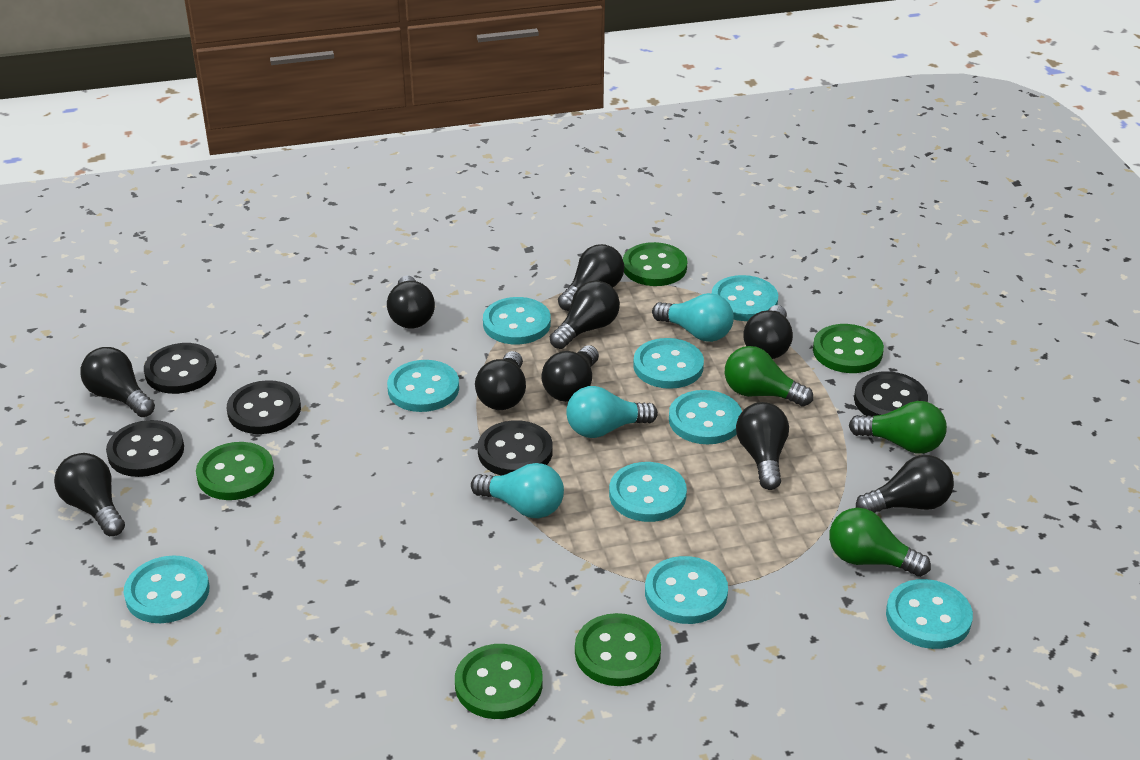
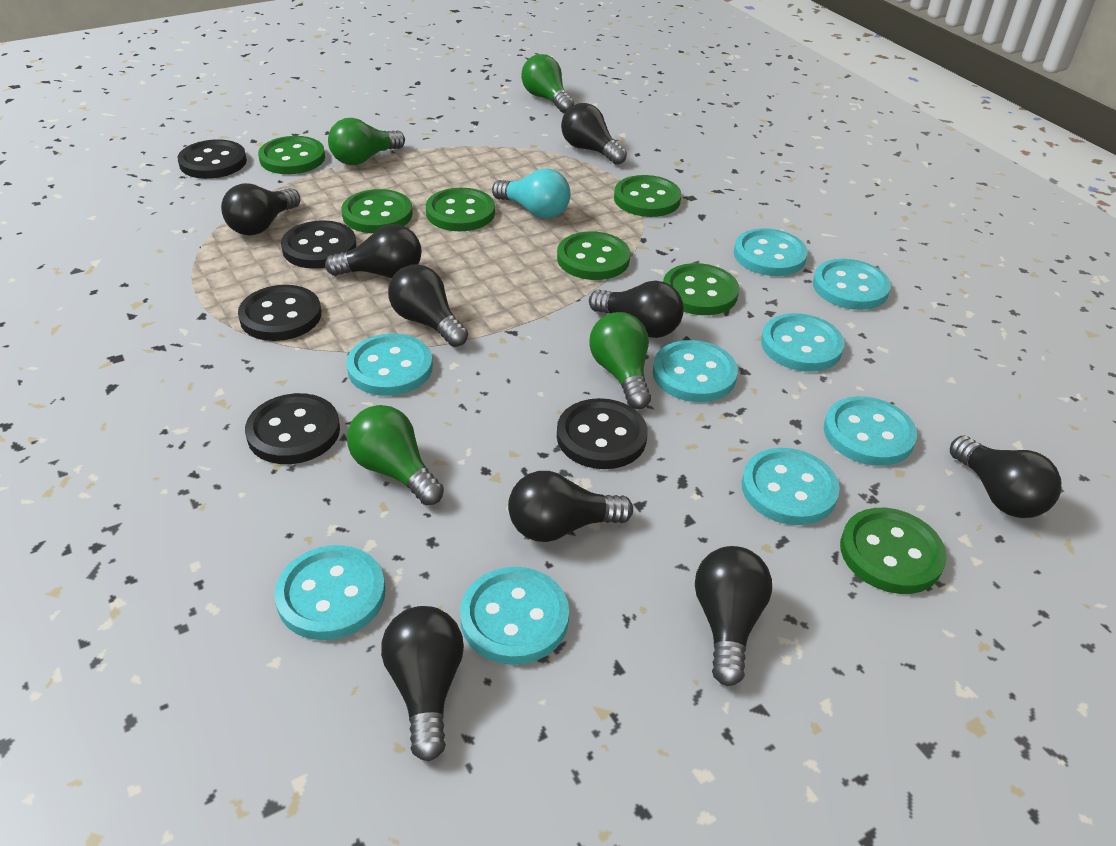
black light bulb: [54,453,125,536] [80,347,155,417] [387,275,435,329] [475,351,526,410] [542,345,599,402] [550,281,620,349] [558,244,624,311] [736,402,789,490] [743,305,793,359] [856,455,954,513] = 10 -> [221,183,300,235] [325,224,422,278] [381,606,464,761] [388,264,468,347] [508,471,633,542] [561,103,627,165] [589,281,684,338] [695,546,772,686] [950,435,1061,518] = 9
green button: [196,442,274,500] [455,644,543,719] [575,613,661,686] [623,242,687,286] [813,324,884,373] = 5 -> [258,136,325,174] [341,189,412,233] [426,188,495,231] [557,231,630,280] [614,175,681,217] [663,263,739,315] [840,508,947,594] = 7
green light bulb: [725,346,813,407] [829,508,931,577] [849,401,947,454] = 3 -> [328,118,405,165] [347,405,444,506] [521,54,574,113] [589,312,651,409] = 4
turquoise light bulb: [471,463,564,518] [566,386,658,438] [652,293,734,342] = 3 -> [492,168,571,219] = 1

